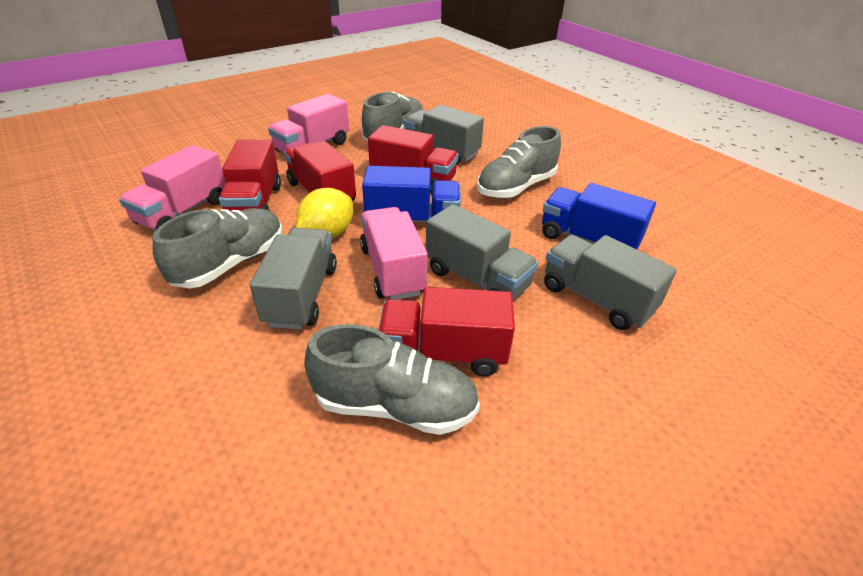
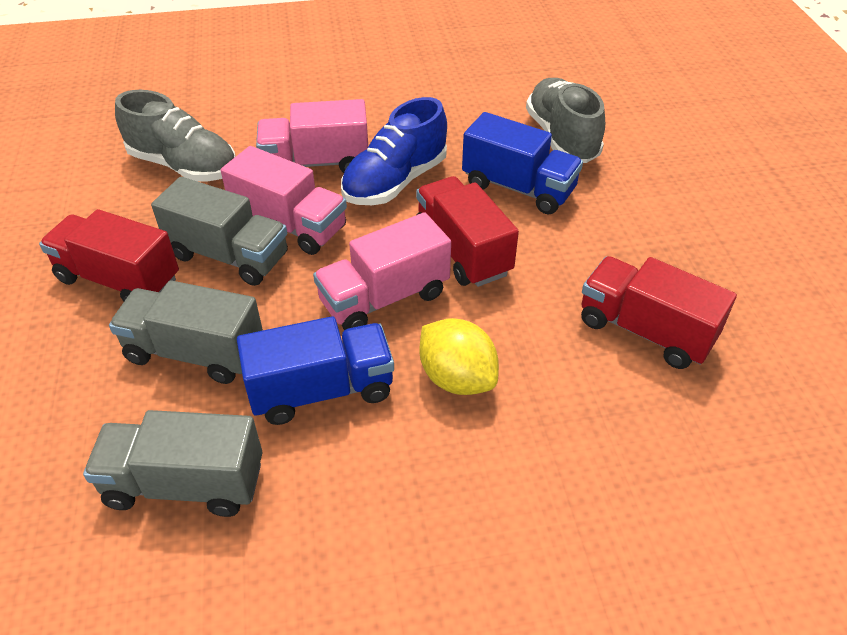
blue shoe: none = 0 -> [341,97,447,205] = 1
grey shoe: [153,208,283,288] [304,324,480,435] [362,92,423,141] [477,126,561,198] = 4 -> [115,90,236,182] [526,78,605,163] = 2
grey truck: [250,228,337,330] [404,105,484,165] [426,204,539,301] [544,235,677,330] = 4 -> [83,410,262,517] [109,280,263,384] [151,177,288,286] = 3
red truck: [219,139,281,211] [284,141,356,201] [368,125,458,193] [378,287,515,377] = 4 -> [39,209,179,301] [416,176,519,287] [581,256,737,369] = 3

